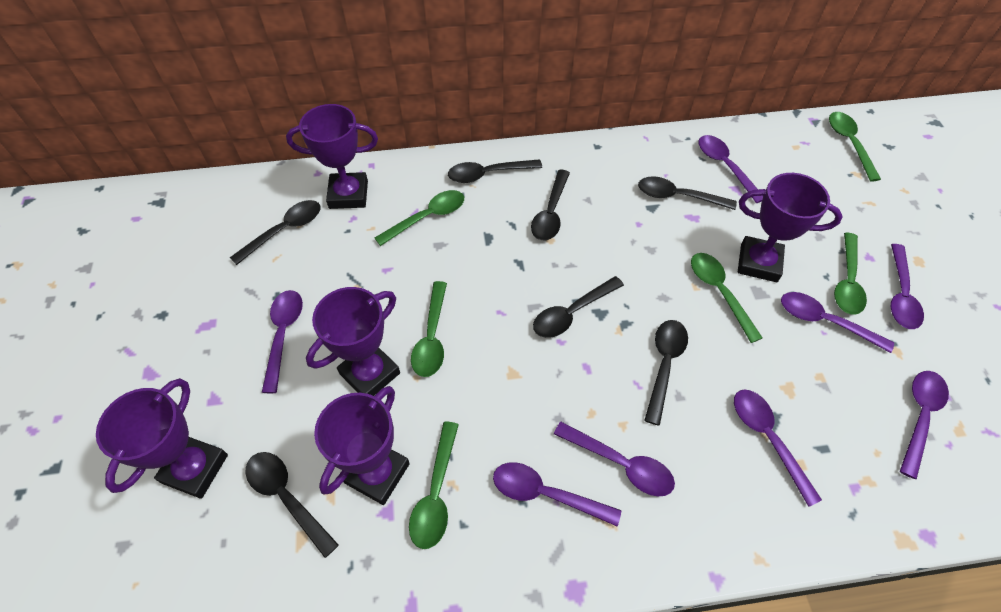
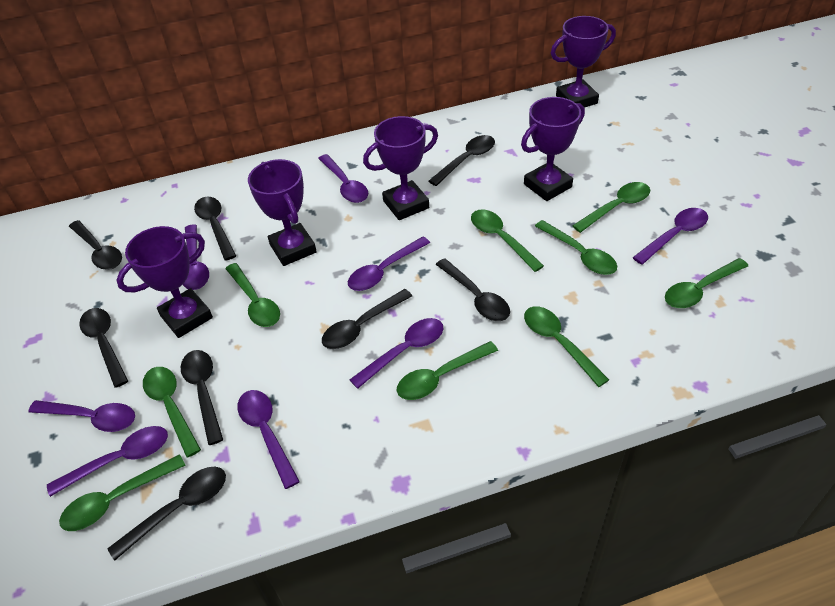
black spoon: [230,200,320,265] [245,452,339,558] [448,159,542,183] [531,170,570,240] [533,276,624,338] [638,176,737,210] [644,320,688,426] = 7 -> [69,220,122,270] [79,308,128,388] [107,467,226,560] [181,350,223,445] [194,197,236,261] [322,289,412,349] [429,135,495,186] [436,258,510,321] = 8
green spoon: [375,190,464,246] [409,421,459,549] [411,281,447,377] [691,253,763,343] [829,112,881,182] [834,233,867,315] = 6 -> [59,454,186,531] [143,367,201,457] [225,263,280,327] [397,341,498,400] [471,209,544,272] [524,306,609,387] [535,220,617,275] [572,182,650,233] [665,258,748,308] = 9

